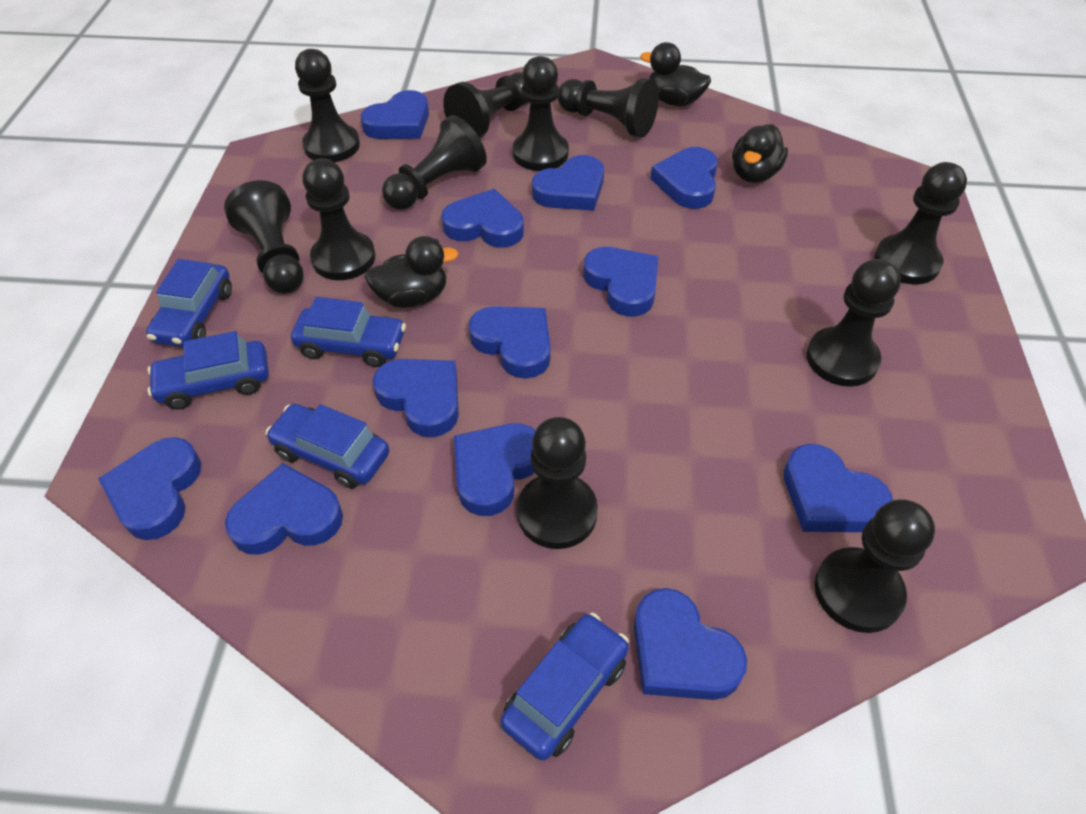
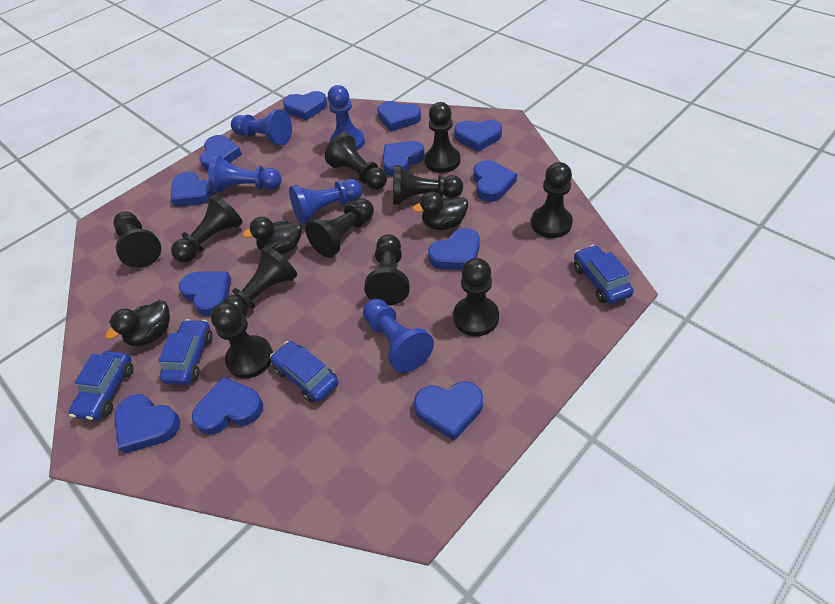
blue car: [146,259,232,347] [147,331,269,410] [266,404,389,489] [291,297,406,367] [500,613,629,761] = 5 -> [69,351,134,421] [158,319,213,385] [270,341,339,403] [574,245,634,304] = 4
blue pawn: none = 0 -> [208,155,281,193] [231,109,292,145] [289,179,362,225] [328,85,365,150] [363,299,434,373] = 5

